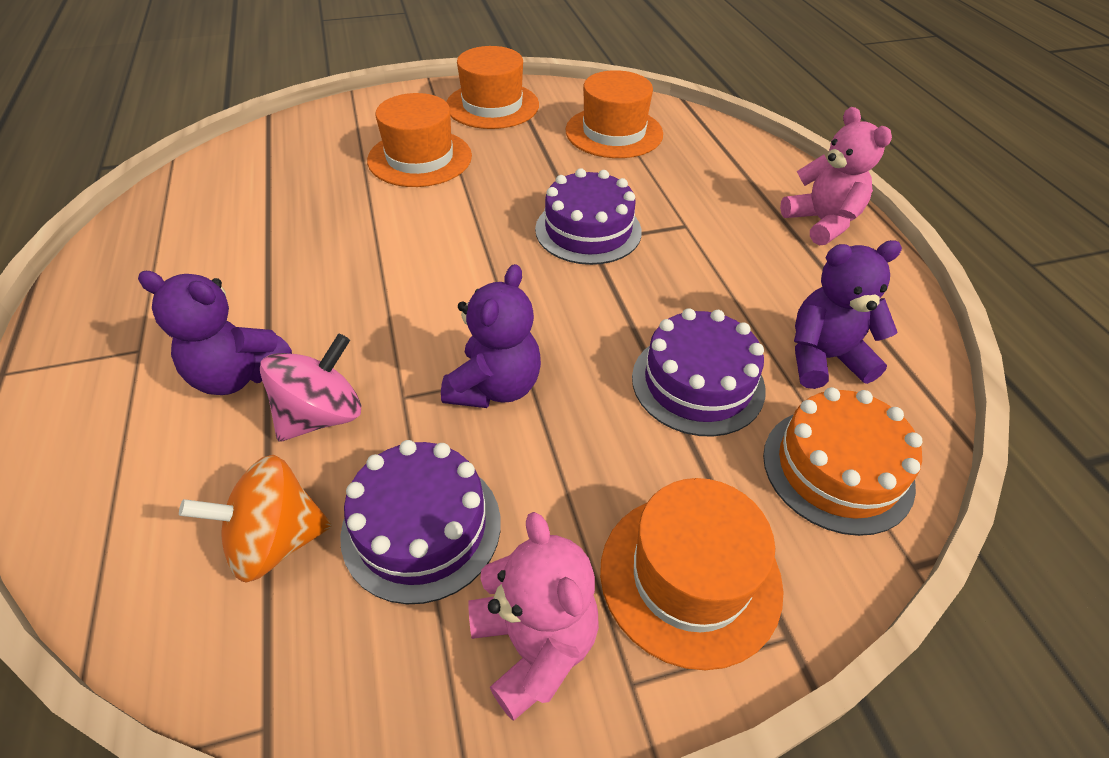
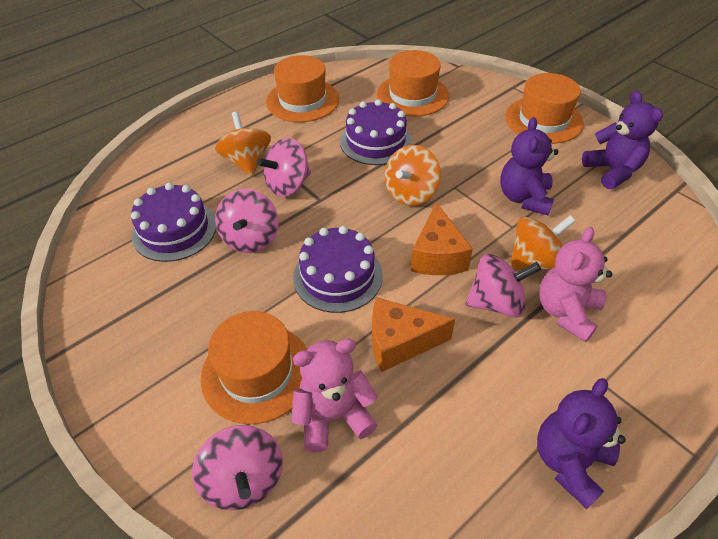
orange cake: [763,387,923,536] = 1 -> none = 0
orange cheese: none = 0 -> [372,297,455,372] [411,202,473,275] = 2
orange spinning top: [179,455,332,583] = 1 -> [215,111,271,176] [384,145,441,206] [510,215,576,270] = 3
pink spinning top: [260,334,361,441] = 1 -> [192,425,283,510] [215,189,279,253] [257,138,311,197] [465,254,541,318] = 4

